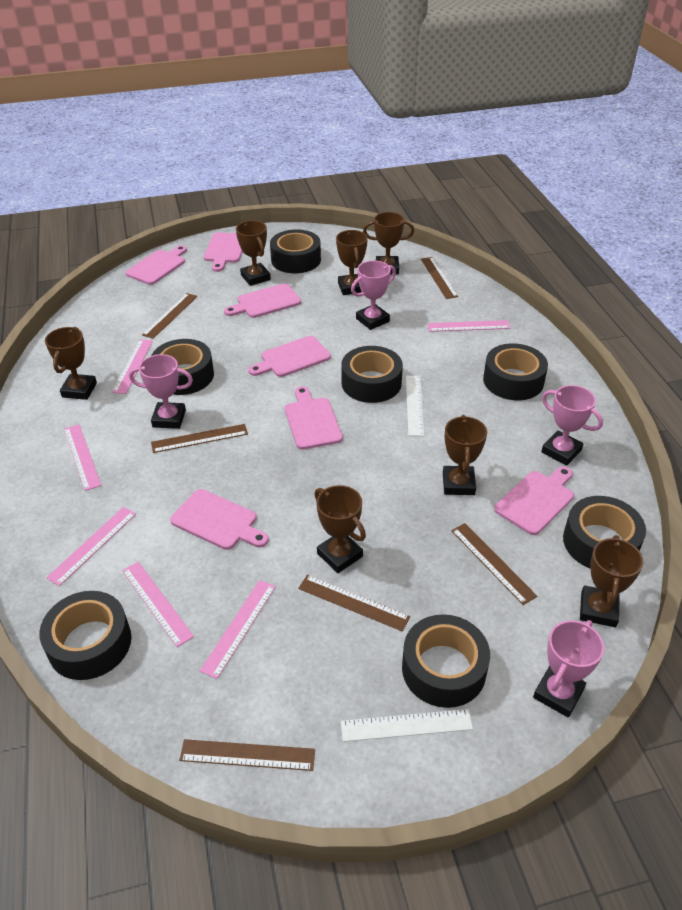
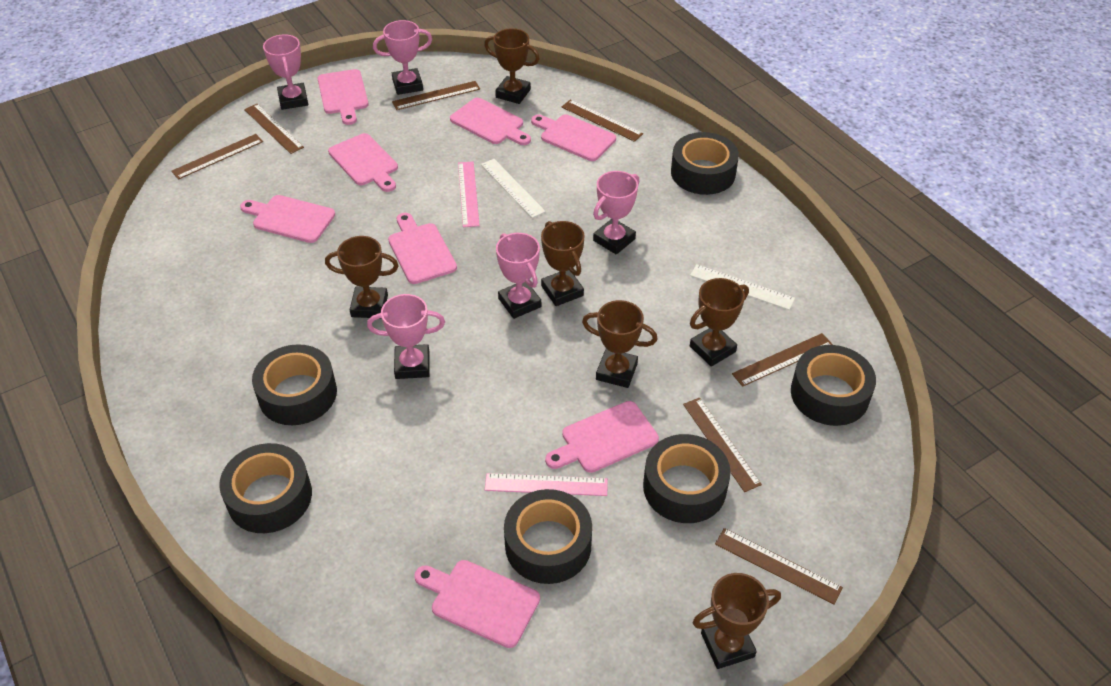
black tape: [39,591,131,680] [151,339,214,395] [270,229,321,273] [341,346,403,403] [402,614,490,708] [483,343,548,400] [563,496,646,569] = 7 -> [219,443,312,533] [252,344,337,425] [504,489,592,584] [643,434,731,523] [671,132,739,195] [791,345,876,426] = 6
brown ruler: [142,293,197,339] [151,424,248,453] [179,739,315,771] [298,575,410,632] [421,257,458,299] [451,523,537,605] = 6 -> [171,134,263,180] [244,104,304,154] [392,81,480,110] [562,100,643,142] [683,398,762,492] [715,528,843,605] [732,333,833,387] = 7
brown trophy: [45,327,97,400] [236,220,271,286] [315,485,366,573] [336,230,368,295] [363,212,414,275] [443,415,487,495] [580,535,644,627] = 7 -> [325,236,399,318] [484,28,540,104] [541,221,585,306] [582,300,658,388] [690,278,749,366] [693,573,781,669] = 6
pink cutting board: [125,245,187,285] [170,489,269,550] [204,232,243,272] [224,283,301,318] [248,336,331,377] [285,386,343,450] [494,466,574,535] = 7 -> [240,195,335,243] [317,69,368,125] [328,133,398,192] [388,213,457,284] [414,560,540,648] [450,98,531,145] [531,114,616,161] [545,401,659,473] = 8
pink ruler: [46,507,136,586] [64,424,101,491] [112,339,153,394] [122,562,194,647] [200,580,276,679] [427,320,511,332] = 6 -> [458,161,480,227] [485,473,608,496] = 2
pink trophy: [129,354,193,429] [351,260,396,330] [533,620,604,718] [541,385,603,466] = 4 -> [263,34,308,110] [367,294,445,379] [373,20,432,95] [496,233,541,319] [593,171,639,255] = 5

